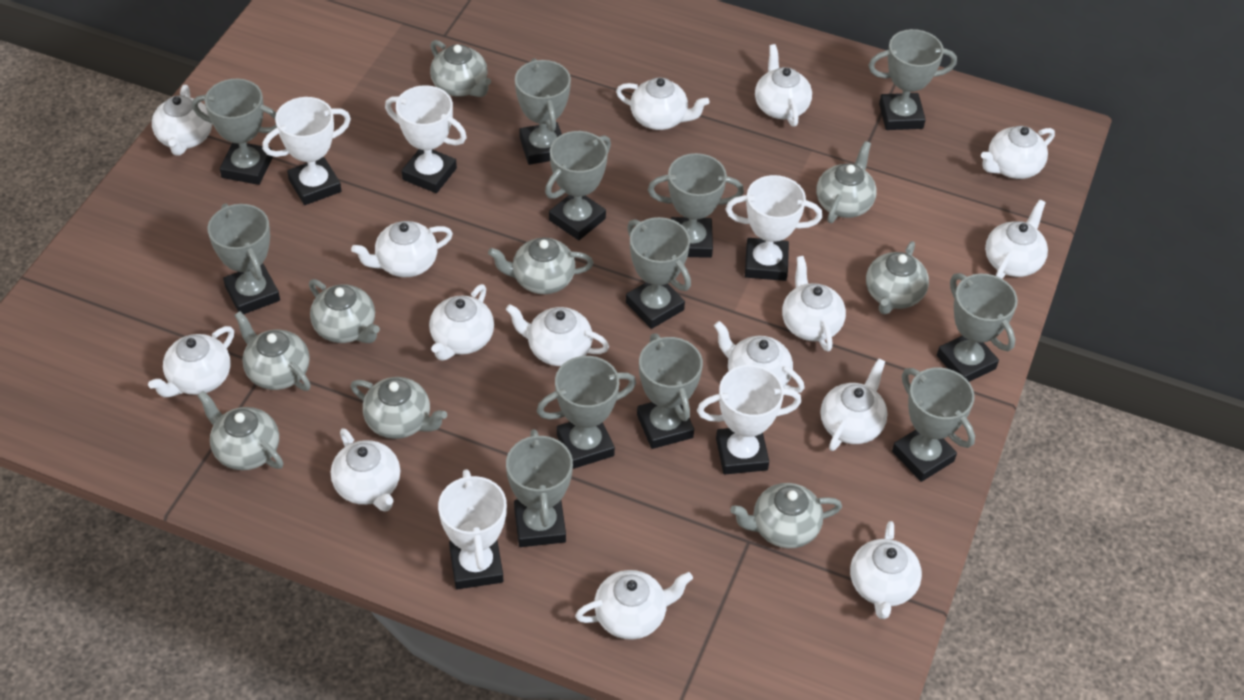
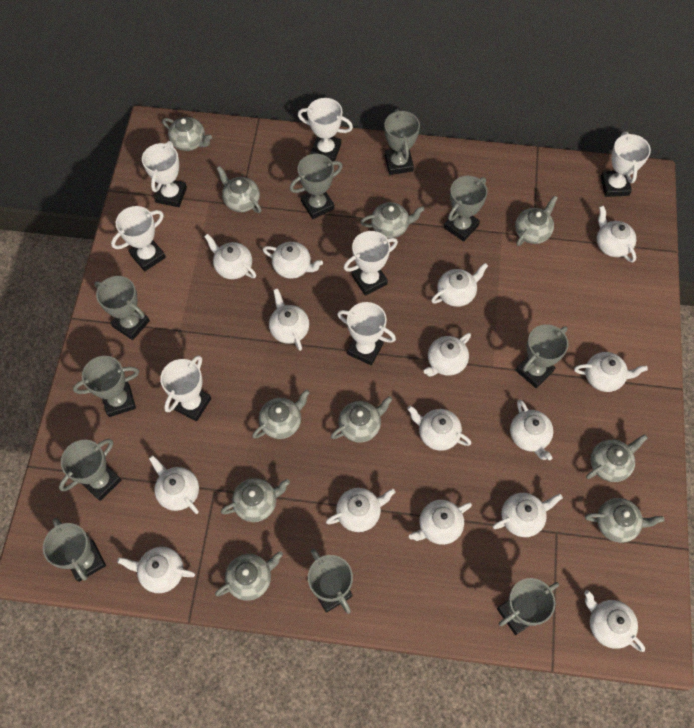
grey teapot: [197,391,283,470] [234,311,311,391] [309,279,380,343] [351,377,447,439] [430,40,491,97] [488,238,594,294] [730,483,842,548] [816,141,877,223] [866,241,929,315] = 9 -> [162,117,212,151] [215,551,283,601] [216,166,261,213] [221,478,290,522] [252,389,310,439] [331,396,393,443] [360,202,425,238] [515,196,558,246] [585,498,664,543] [586,434,648,482] = 10
grey trophy: [192,79,277,185] [208,203,280,314] [506,429,573,547] [515,58,571,165] [537,356,636,469] [545,131,611,240] [626,217,691,329] [637,333,703,449] [648,153,744,258] [868,29,957,130] [892,367,975,482] [937,273,1018,382] = 12 -> [43,518,106,582] [59,439,121,501] [73,356,139,417] [94,276,150,340] [290,154,343,219] [308,549,353,614] [384,109,420,175] [444,176,488,241] [497,578,559,635] [516,324,569,388] = 10
white trophy: [262,97,351,205] [385,85,467,193] [438,469,507,589] [697,365,801,474] [726,175,822,281] = 5 -> [111,206,166,272] [142,141,187,207] [160,355,211,421] [298,98,353,161] [337,302,396,365] [344,231,398,296] [601,131,651,197] = 7

